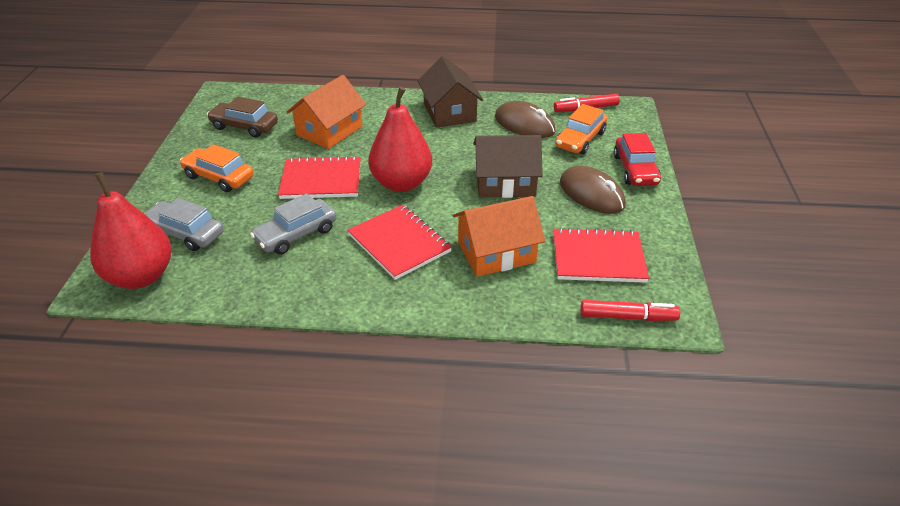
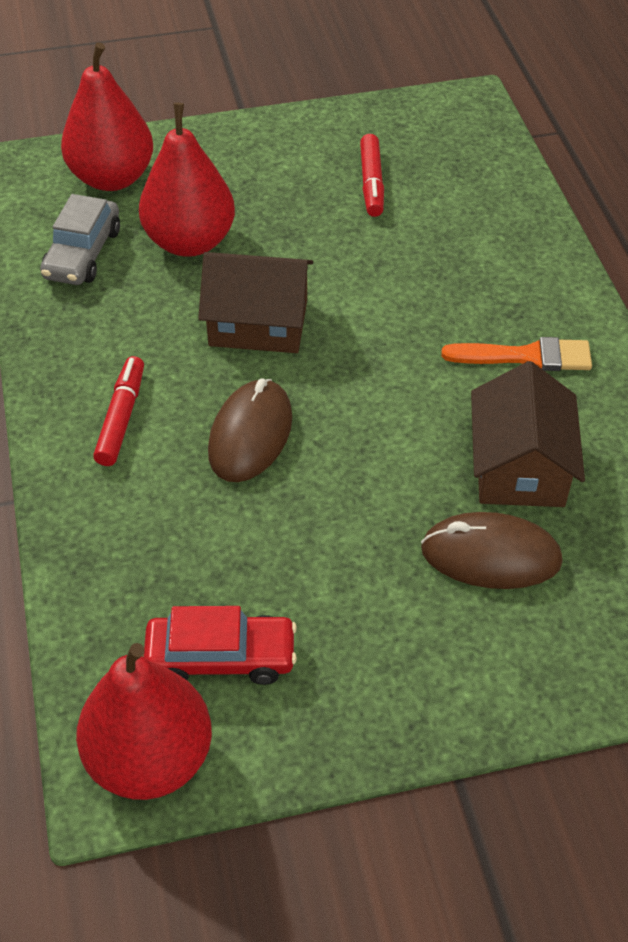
brown car: [207,96,278,137] = 1 -> none = 0
grey car: [144,198,224,251] [250,193,337,255] = 2 -> [40,194,120,285] = 1
orange brush: none = 0 -> [441,337,592,371] = 1
orange car: [180,144,254,192] [555,104,607,154] = 2 -> none = 0
orange house: [287,75,366,149] [453,196,545,277] = 2 -> none = 0
red notebook: [278,156,361,199] [347,205,452,280] [553,227,649,283] = 3 -> none = 0
red pear: [90,172,172,289] [368,87,432,192] = 2 -> [61,42,153,191] [76,643,212,800] [139,103,235,257] = 3

